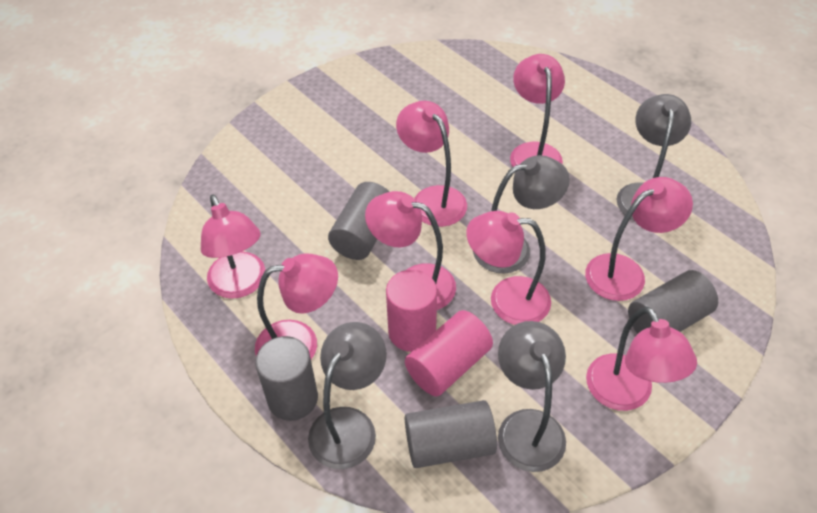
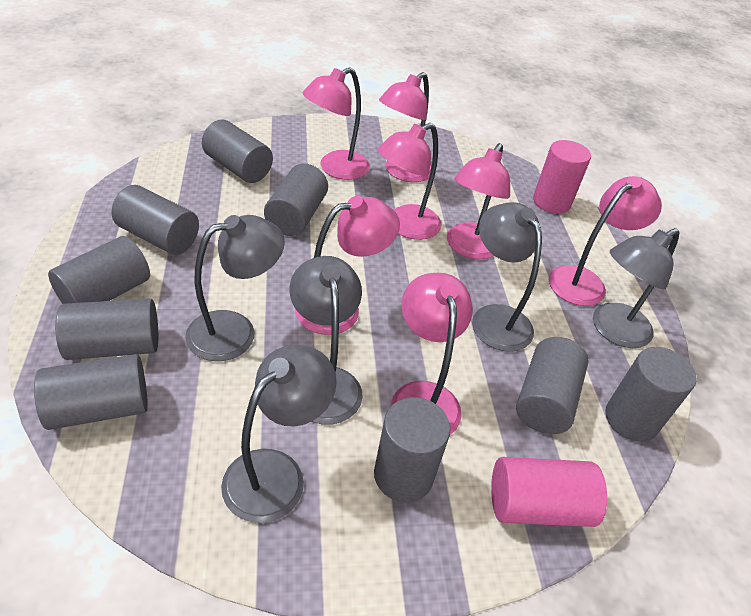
grey cylinder: [255,336,318,421] [328,182,390,260] [405,400,497,468] [628,270,718,334] = 4 -> [34,354,148,430] [48,236,150,304] [55,298,158,360] [112,185,199,255] [202,119,273,183] [264,164,328,236] [374,397,451,502] [516,337,589,434] [605,347,697,442] = 9
grey lamp: [308,322,387,469] [473,155,570,274] [498,321,566,472] [617,94,691,221] = 4 -> [185,215,285,361] [221,345,337,523] [290,256,363,425] [472,202,542,352] [593,228,680,348] = 5
pink lamp: [201,195,266,299] [255,254,338,360] [365,191,456,310] [396,101,467,227] [466,211,551,325] [510,54,565,167] [585,177,693,301] [586,307,697,411] = 8 -> [295,196,400,335] [303,67,370,180] [378,123,442,240] [379,72,432,182] [391,273,473,435] [447,143,510,259] [549,176,662,306] = 7

